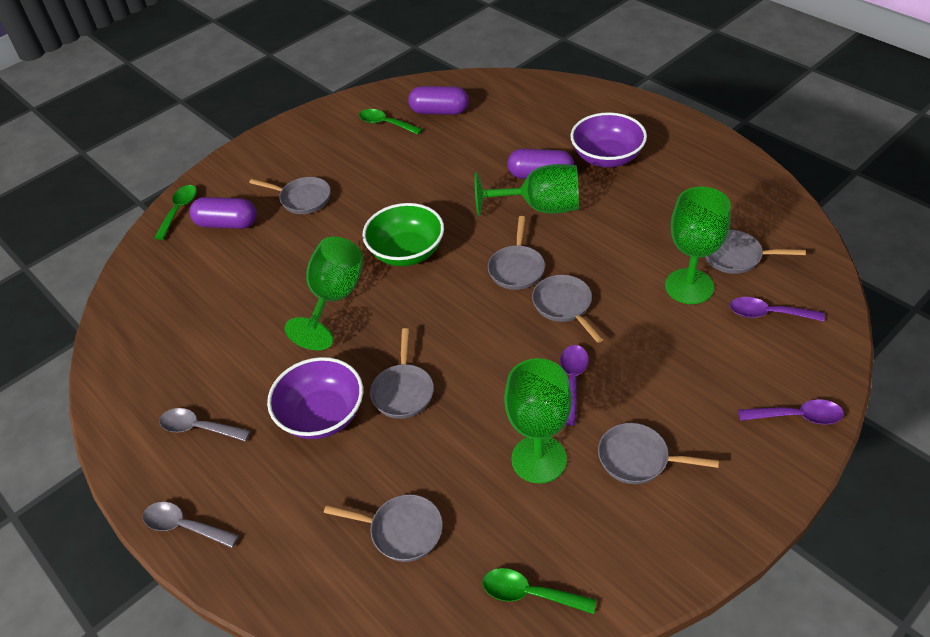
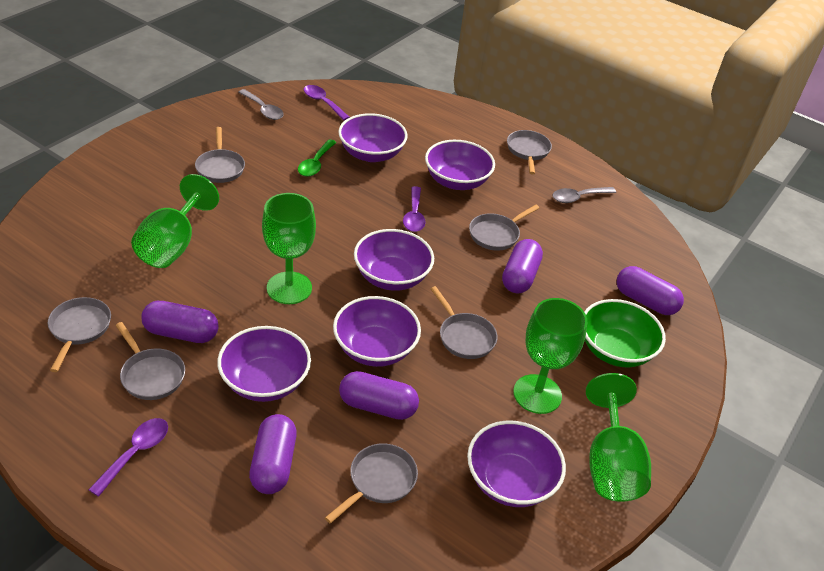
green spoon: [154,185,197,240] [359,109,422,135] [483,568,596,614] = 3 -> [298,139,337,177] = 1
purple bowl: [267,357,363,439] [571,112,647,167] = 2 -> [217,326,311,402] [333,296,421,367] [338,113,408,162] [354,229,434,291] [425,140,495,190] [467,420,566,507] = 6
purple capsule: [190,197,257,229] [408,86,469,115] [507,149,574,179] = 3 -> [141,301,219,343] [249,414,297,494] [339,371,419,420] [502,239,543,293] [617,266,684,315] = 5

